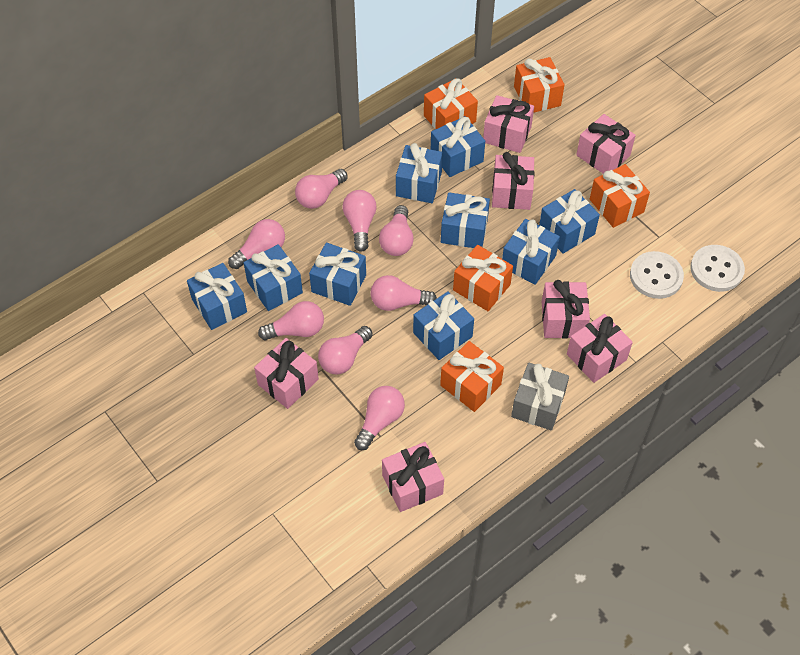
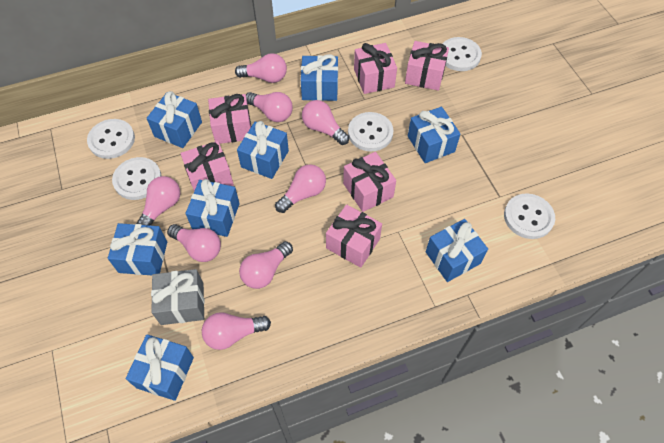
blue gift: [187,263,247,330] [244,244,303,311] [309,243,366,306] [396,143,443,203] [413,291,474,360] [431,116,485,177] [441,192,490,248] [502,219,560,285] [539,189,600,254] = 9 -> [108,223,167,275] [126,334,194,401] [147,91,202,148] [185,179,240,237] [237,121,289,179] [301,54,338,101] [408,107,460,163] [426,219,488,282] = 8
orange gift: [424,78,478,129] [440,341,504,412] [453,245,513,311] [514,57,564,113] [590,164,650,228] = 5 -> none = 0
pink gift: [254,338,319,409] [382,442,444,512] [483,95,534,153] [492,152,535,210] [542,280,590,339] [567,314,633,383] [576,114,636,173] = 7 -> [181,141,234,191] [208,94,251,144] [326,204,382,268] [343,152,396,212] [354,43,397,94] [405,41,449,91] = 6
white button: [630,251,684,299] [690,245,745,292] = 2 -> [87,119,135,159] [112,157,162,200] [348,112,393,151] [443,37,482,71] [504,193,555,239] = 5

